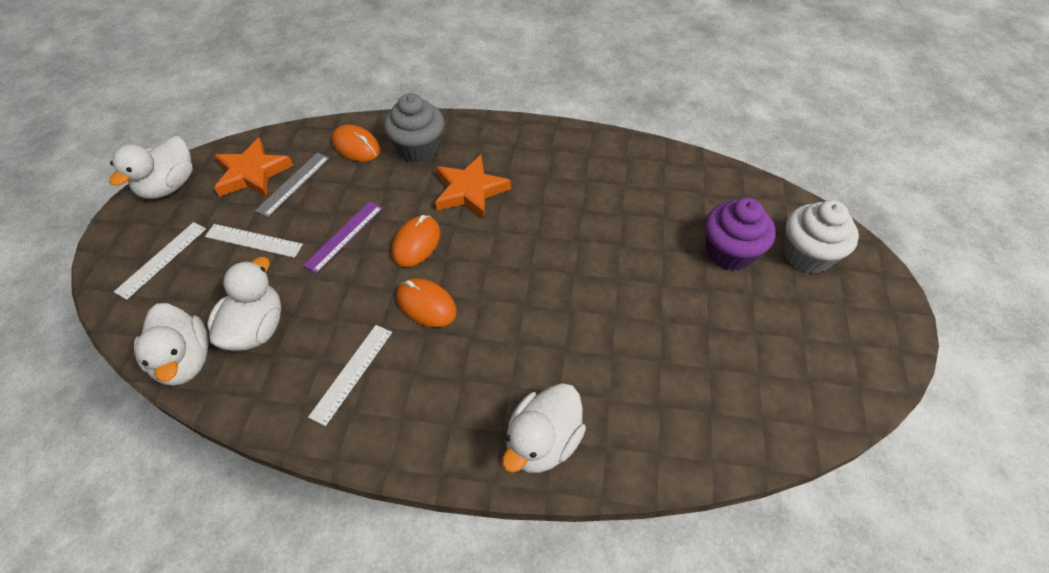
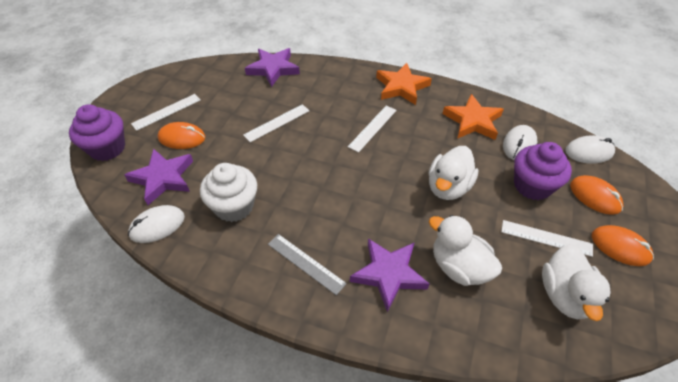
grey cupcake: [384,93,444,163] = 1 -> none = 0
purple cupcake: [705,198,776,271] = 1 -> [69,104,125,161] [514,142,572,200] = 2
purple ruler: [303,201,383,273] = 1 -> none = 0
purple star: none = 0 -> [124,148,193,205] [245,48,300,87] [350,238,429,312] = 3
white duck: [109,136,193,199] [134,303,209,386] [207,257,281,351] [502,383,586,473] = 4 -> [428,146,479,200] [429,215,502,286] [542,244,611,321] = 3
white mouse: none = 0 -> [128,205,185,243] [503,125,537,160] [565,135,615,164] = 3
white ruler: [114,222,206,300] [205,224,303,258] [308,325,392,426] = 3 -> [131,94,201,131] [243,104,310,142] [348,106,397,153] [501,220,593,257] = 4

